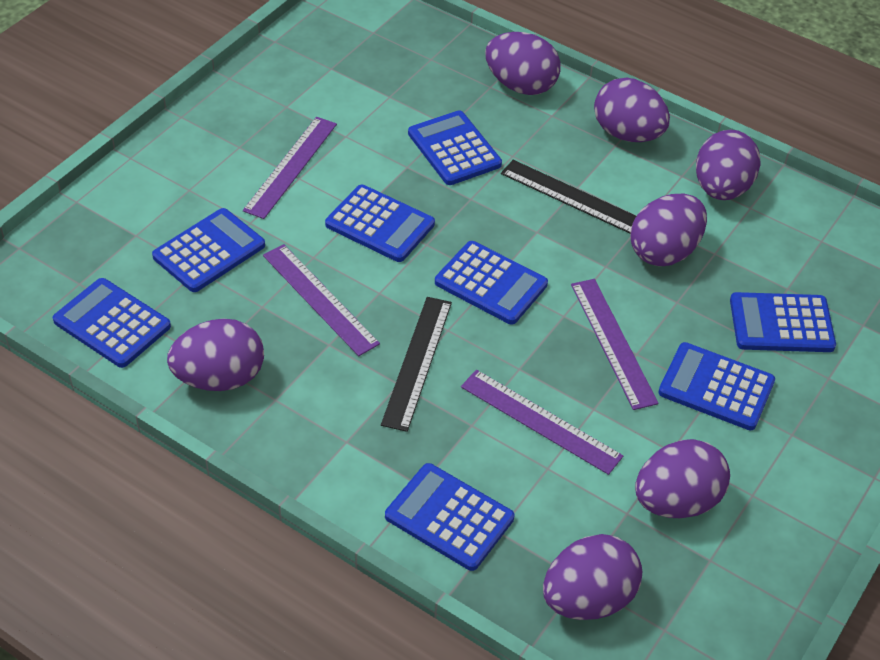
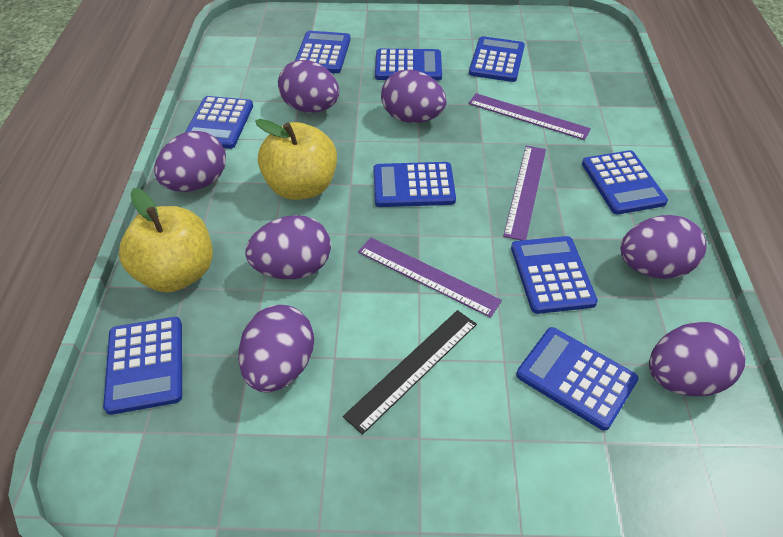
black ruler: [381,297,452,432] [501,160,636,233] = 2 -> [343,310,477,435] = 1
blue calculator: [53,278,171,368] [152,208,265,292] [325,185,435,262] [385,463,515,571] [408,111,502,185] [435,241,548,325] [658,342,775,430] [730,292,836,352] = 8 -> [103,317,182,415] [185,96,253,149] [295,31,351,73] [373,162,456,207] [375,49,442,81] [469,36,525,82] [511,236,598,314] [516,327,639,431] [582,150,668,215] = 9
purple ruler: [243,117,337,219] [263,244,380,356] [461,370,623,475] [571,279,659,410] = 4 -> [358,238,502,318] [468,93,591,140] [503,146,546,240] = 3
yellow apple: none = 0 -> [119,188,213,292] [255,119,337,200] = 2

